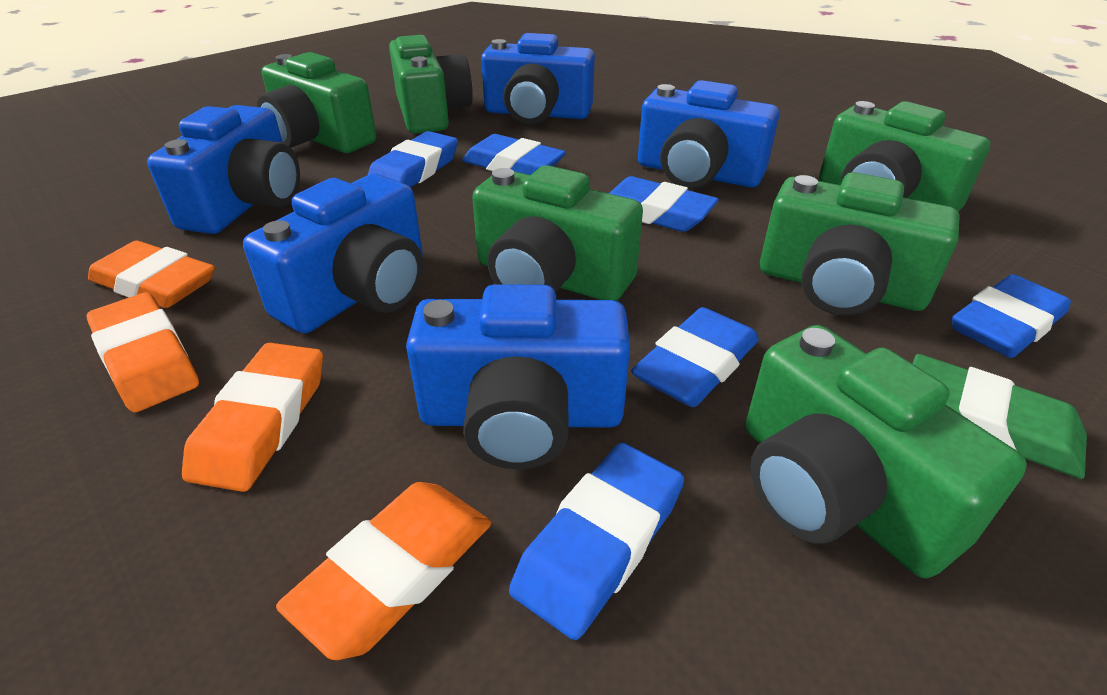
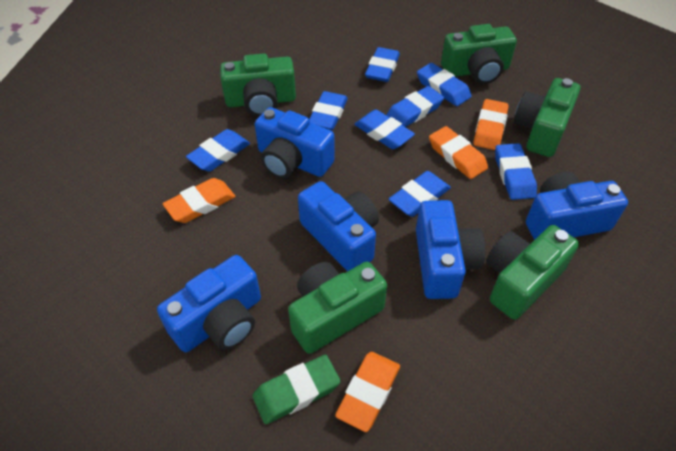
blue eraser: [368,131,458,187] [462,134,566,175] [509,443,684,640] [609,176,719,232] [631,307,759,407] [952,274,1071,358] = 6 -> [186,129,250,172] [309,91,348,131] [354,110,415,149] [365,47,400,82] [386,86,444,127] [389,171,451,217] [417,63,471,106] [495,143,537,200] = 8
green camera: [257,52,376,153] [389,35,473,134] [472,165,643,301] [746,325,1027,578] [760,172,960,316] [819,101,991,212] = 6 -> [220,53,296,116] [288,262,387,354] [441,24,517,84] [486,225,579,320] [514,78,581,157] = 5

